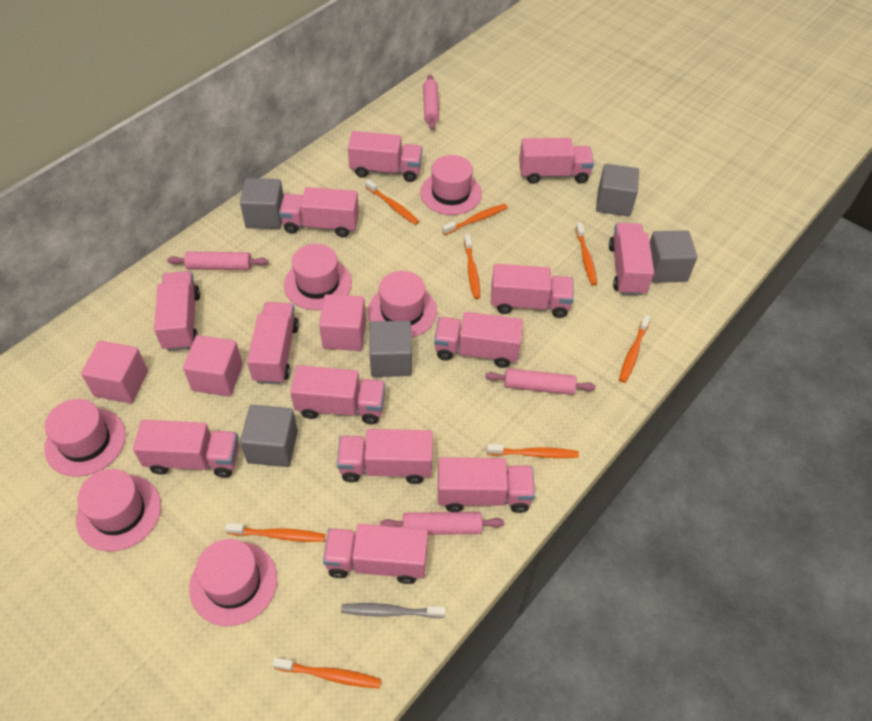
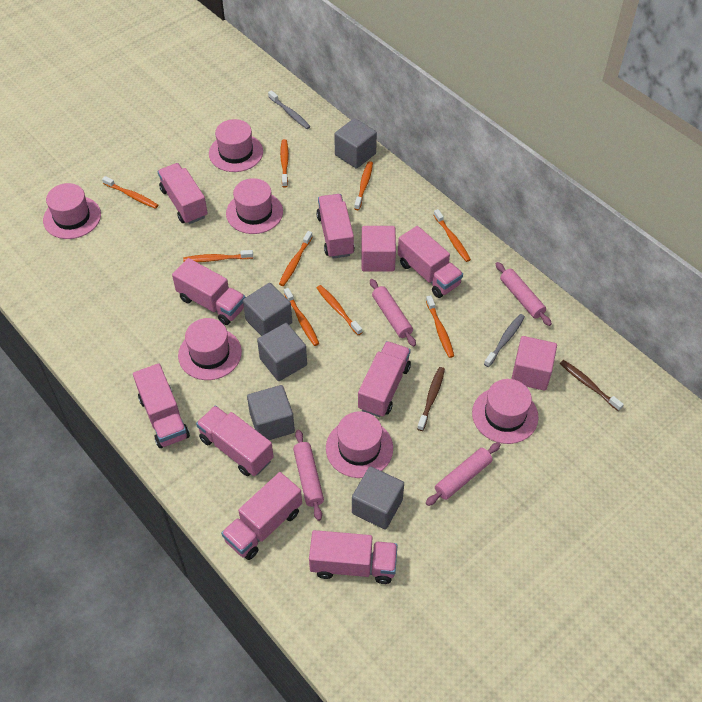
brown toothbrush: none = 0 -> [417,367,445,431] [560,360,624,411] = 2
grey toothbrush: [341,603,446,618] = 1 -> [268,90,311,129] [484,314,525,367] = 2
orange toothbrush: [225,523,325,542] [273,657,381,688] [365,179,419,225] [442,204,507,235] [464,235,480,299] [487,444,579,458] [575,223,597,285] [619,315,651,383] = 8 -> [102,176,158,209] [183,250,253,262] [279,231,313,286] [280,139,289,188] [284,288,319,346] [317,285,363,335] [354,161,373,210] [426,295,454,358] [434,209,471,262] = 9
pink cube: [81,341,148,403] [183,335,243,396] [319,294,366,351] = 3 -> [361,226,396,272] [511,336,557,391] = 2
pink truck: [133,420,239,478] [154,271,200,351] [247,302,299,384] [279,187,359,237] [290,365,385,424] [323,524,428,584] [337,429,433,484] [348,131,423,182] [434,312,523,368] [438,457,535,513] [491,264,574,318] [519,138,594,184] [609,223,654,296] = 13 -> [133,363,190,448] [158,163,208,224] [172,258,246,325] [196,406,274,476] [221,472,302,560] [309,530,398,584] [316,194,355,259] [358,341,411,417] [398,226,463,298] = 9

